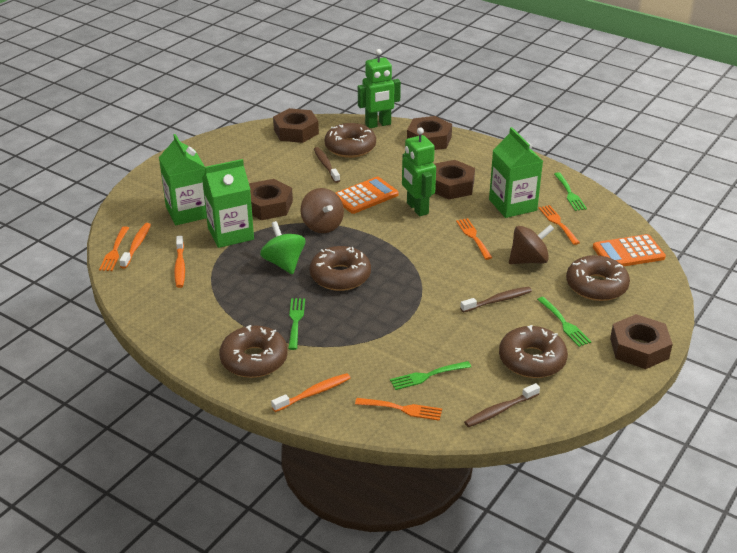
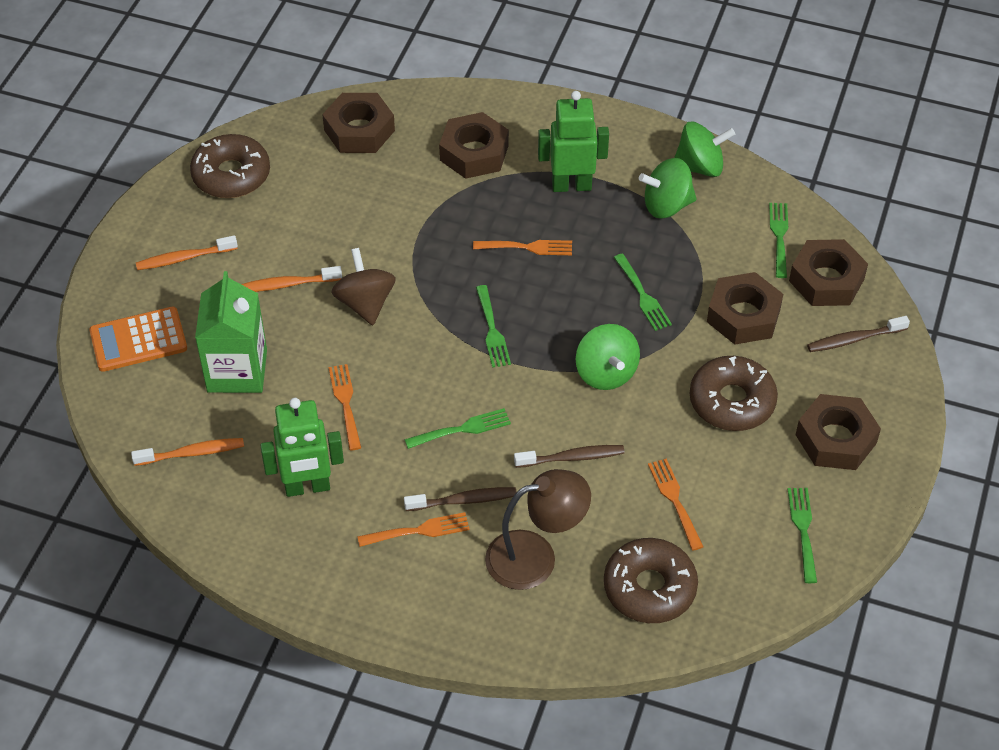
brown donut: [219,325,288,378] [310,246,371,291] [325,123,376,158] [499,325,568,378] [566,255,630,301] = 5 -> [190,134,270,198] [604,538,698,623] [690,356,778,431] = 3
brown lamp: none = 0 -> [485,469,591,590] = 1
brown spinning top: [301,188,344,233] [509,224,554,264] = 2 -> [331,248,396,325] = 1
green carton: [159,134,207,225] [202,159,254,248] [489,127,543,218] = 3 -> [195,271,267,393] = 1
green fork: [288,298,305,350] [390,361,471,390] [537,297,591,347] [554,172,587,211] = 4 -> [404,408,511,449] [476,285,511,368] [614,253,672,331] [769,203,788,278] [788,488,817,583] = 5
green spinning top: [260,221,305,274] = 1 -> [576,324,640,390] [638,158,697,218] [674,121,735,177] = 3
orange calculator: [336,177,399,214] [593,234,666,266] = 2 -> [89,307,187,372] = 1

